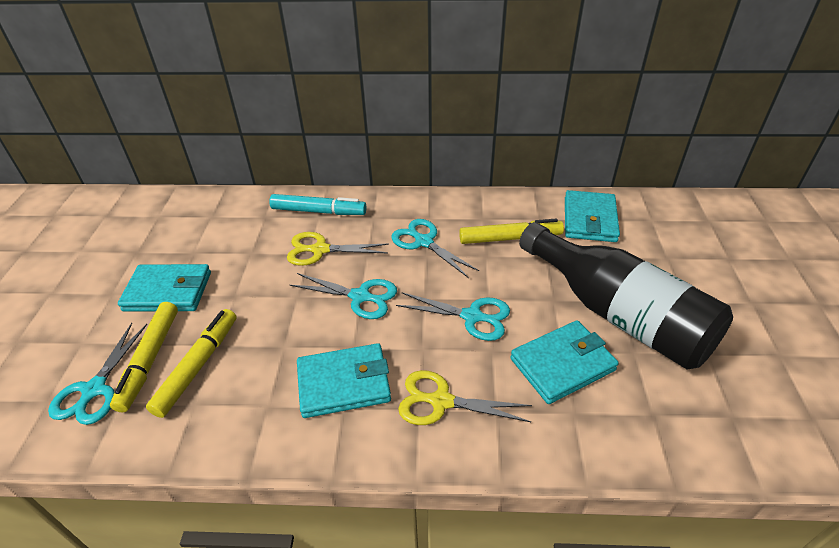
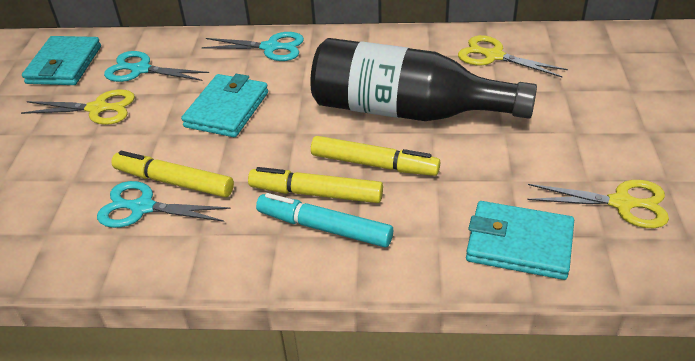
turquoise scissors: [48,323,147,425] [290,273,397,319] [391,219,479,277] [396,292,510,341] = 4 -> [97,181,231,228] [104,51,209,82] [202,32,304,61] = 3
turquoise wallet: [118,264,211,312] [297,343,391,418] [510,320,619,404] [565,190,620,242] = 4 -> [22,36,101,85] [181,74,268,137] [466,201,574,280] = 3
yellow scissors: [287,232,389,266] [398,370,532,425] = 2 -> [21,89,135,125] [458,35,568,77] [527,180,669,228] = 3

